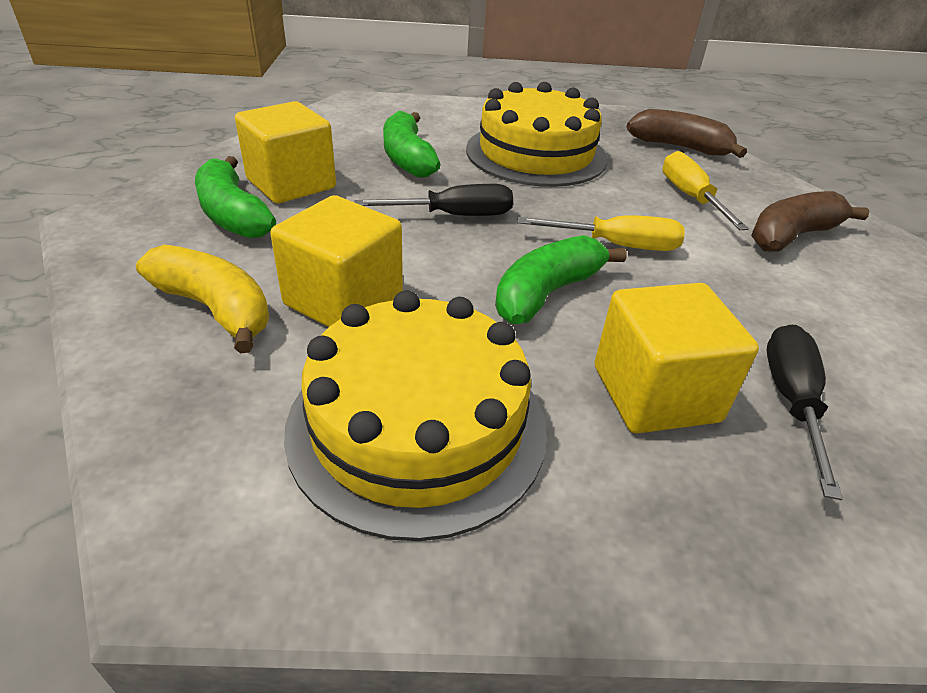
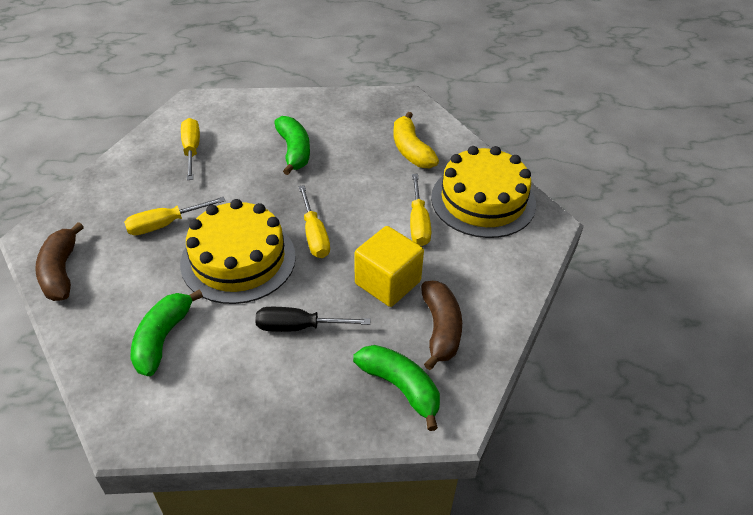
black screwdriver: [355,184,513,216] [766,325,843,500] = 2 -> [255,307,370,332] = 1
yellow cube: [235,101,336,204] [270,195,403,327] [595,283,759,433] = 3 -> [355,226,424,307] = 1
yellow screwdriver: [517,215,685,251] [662,151,749,230] = 2 -> [124,197,226,235] [181,118,200,180] [298,185,330,258] [410,174,431,246] = 4

